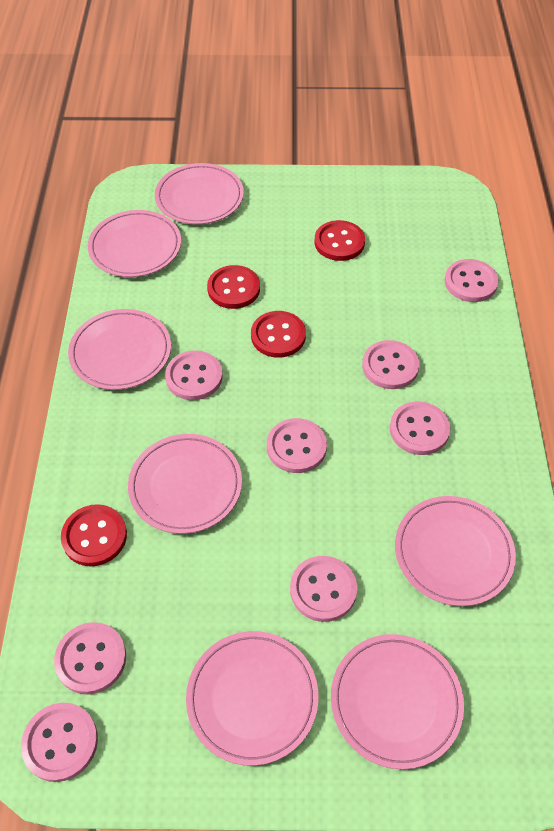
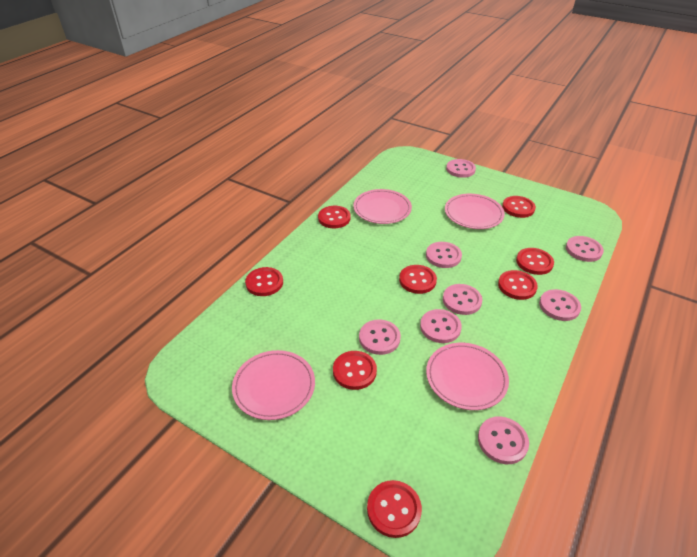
pink plate: [68,309,171,390] [88,210,181,277] [128,434,242,534] [155,163,244,224] [186,631,319,766] [331,634,464,769] [395,496,516,606] = 7 -> [232,350,315,420] [353,189,412,224] [426,343,509,410] [445,194,505,229] = 4
red button: [61,504,127,566] [207,265,260,309] [251,311,306,358] [314,220,365,261] = 4 -> [245,267,283,296] [318,206,350,228] [333,351,377,390] [367,480,422,538] [399,265,437,294] [498,270,538,300] [502,196,536,218] [516,248,554,275] = 8

